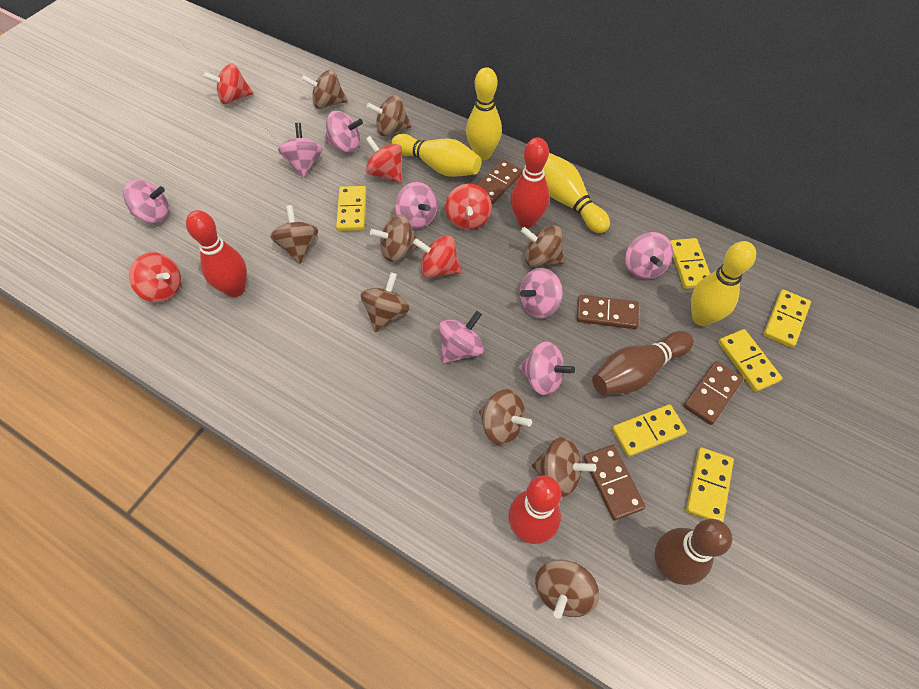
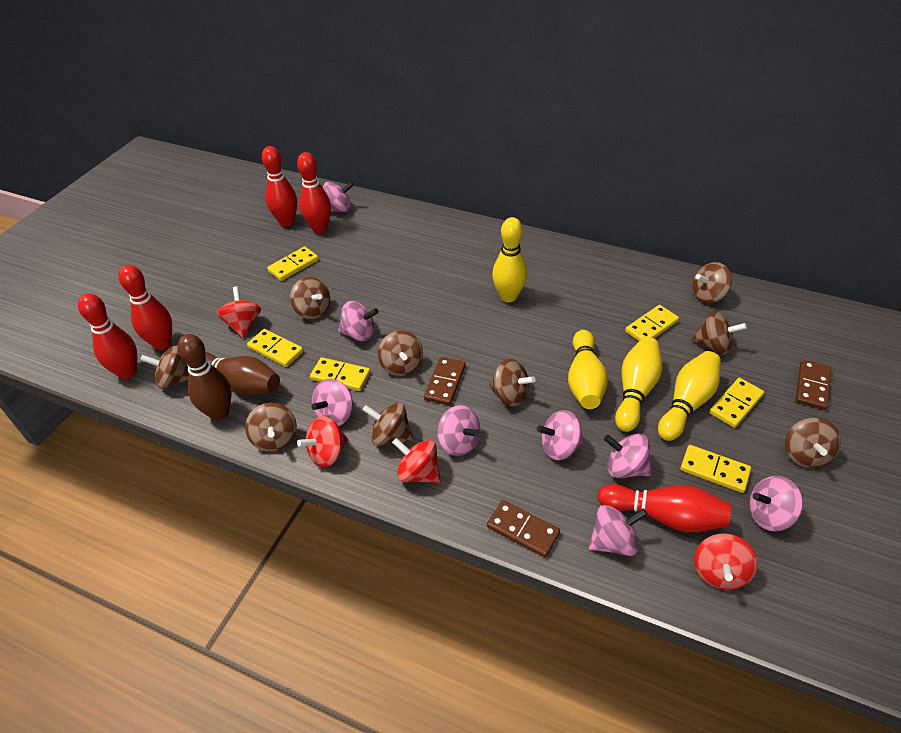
brown domino: [477,159,523,204] [577,295,639,329] [583,445,646,521] [683,361,744,425] = 4 -> [424,357,466,405] [487,500,560,558] [796,360,831,410] = 3
red bowling pin: [186,210,247,297] [508,475,562,544] [510,138,550,228] = 3 -> [78,293,137,379] [118,265,172,350] [262,146,297,226] [297,152,331,233] [597,484,731,532] = 5
red spinning top: [129,252,181,302] [203,63,253,104] [366,136,402,183] [413,235,462,278] [445,184,492,230] = 5 -> [217,287,261,338] [297,416,348,467] [392,438,441,483] [694,533,758,590] = 4

